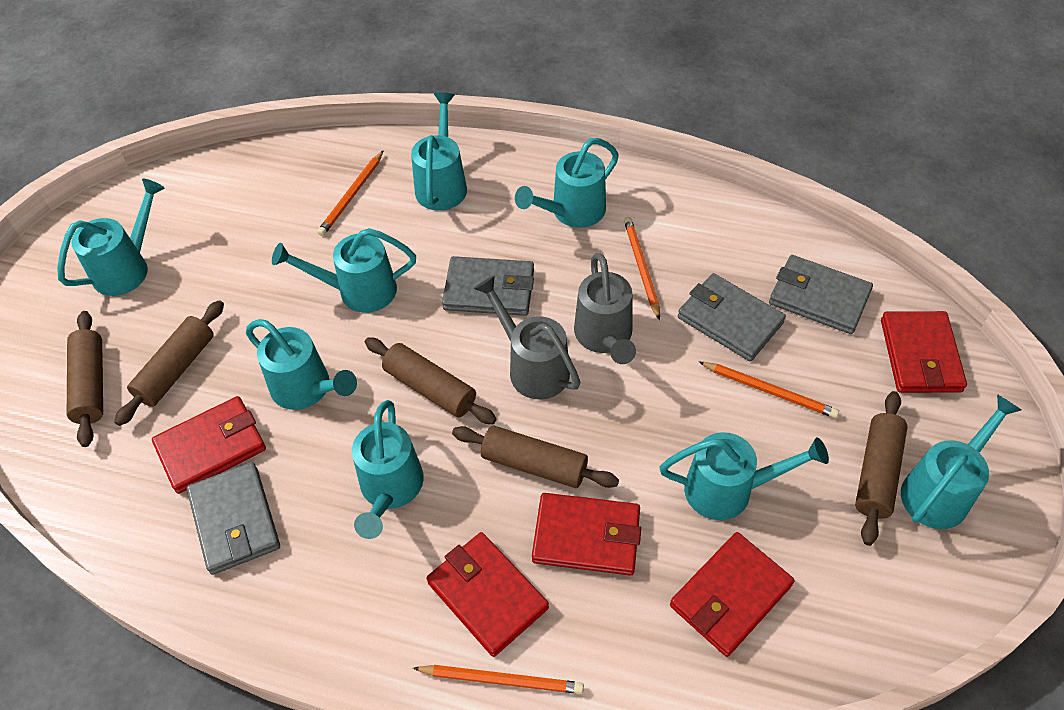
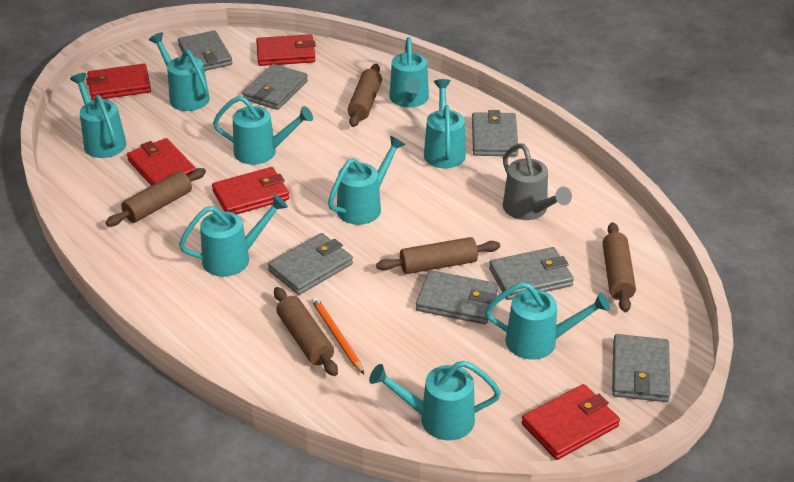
grey wallet: [187,462,280,575] [442,256,534,316] [678,273,786,361] [769,255,873,334] = 4 -> [178,30,232,71] [242,64,308,110] [268,233,353,295] [416,270,498,324] [472,110,519,156] [489,247,574,300] [612,334,670,402] = 7
grey watering can: [474,276,580,400] [574,253,636,364] = 2 -> [503,144,572,220] = 1
orange pencil: [317,150,384,236] [413,665,584,694] [624,217,660,320] [699,362,839,418] = 4 -> [312,297,364,374] = 1
turquoise watering can: [57,178,164,296] [246,319,357,410] [272,228,416,313] [352,400,424,539] [411,92,467,211] [515,138,619,228] [660,432,829,520] [901,394,1021,529] = 8 -> [70,73,126,158] [149,32,210,111] [179,194,288,277] [213,96,313,165] [328,136,405,225] [369,361,501,440] [389,37,429,107] [424,79,466,168] [485,282,610,360] = 9

